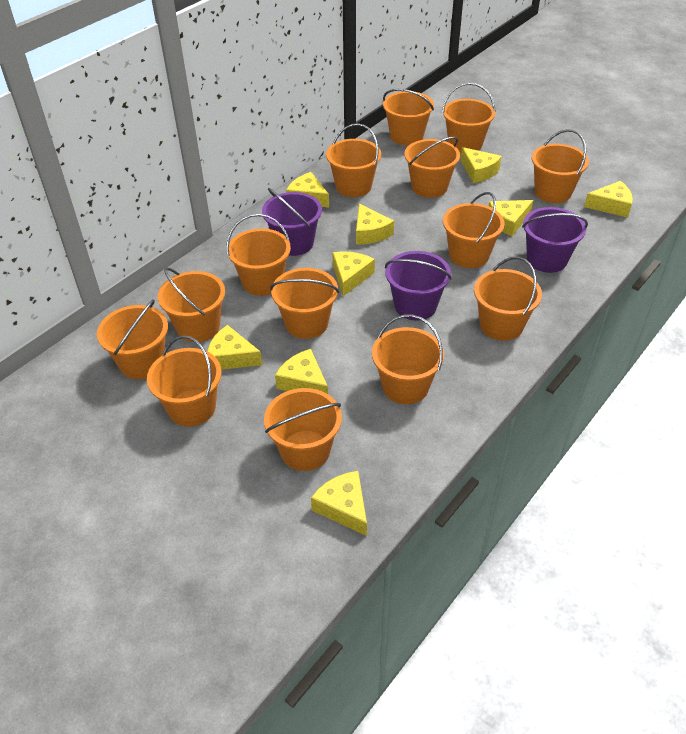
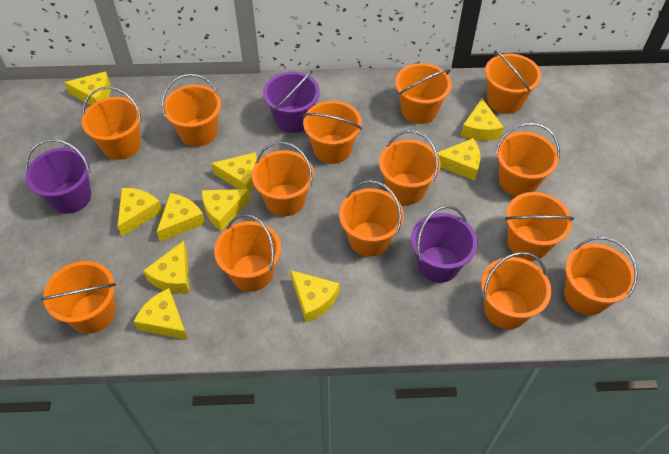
yellow cheese: [207,325,262,370] [275,349,328,394] [286,172,329,207] [311,471,367,536] [332,251,375,296] [356,204,394,245] [460,147,502,183] [489,200,533,236] [584,181,633,218] = 9 -> [64,71,111,105] [117,188,163,236] [134,288,188,340] [143,241,189,293] [157,193,205,242] [202,189,251,231] [211,152,257,192] [291,270,339,322] [437,138,481,181] [461,98,504,141] = 10

